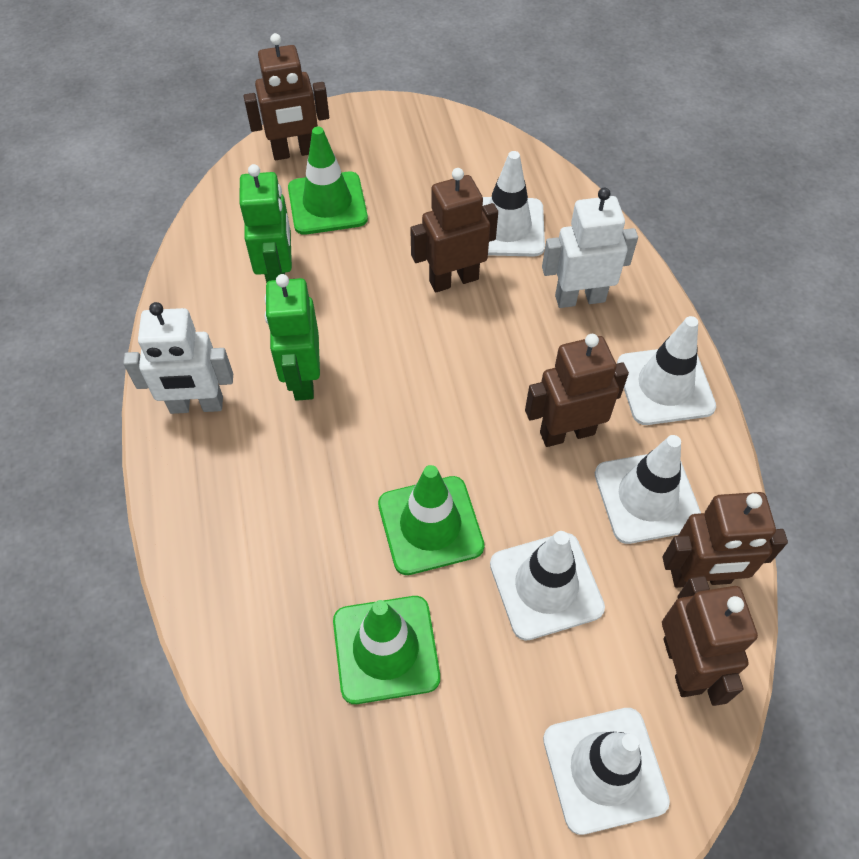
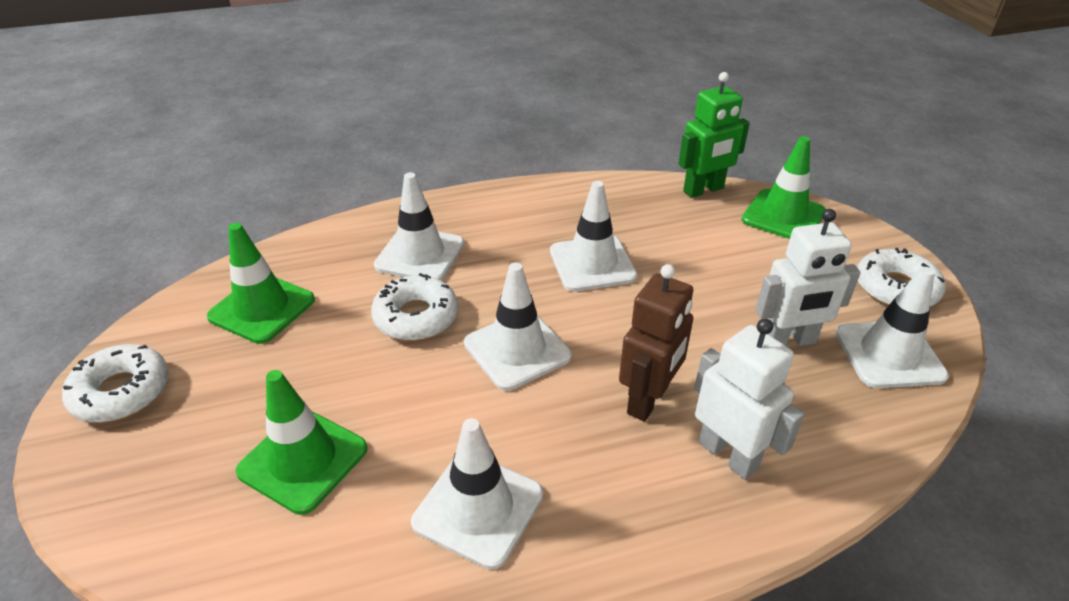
brown robot: [244,33,329,160] [410,168,498,292] [525,334,629,447] [662,492,788,588] [662,576,758,706] = 5 -> [619,264,693,421] = 1
green robot: [240,164,292,283] [265,274,320,401] = 2 -> [678,72,750,198] = 1
white donut: none = 0 -> [62,344,169,422] [371,273,458,341] [857,248,946,306] = 3

